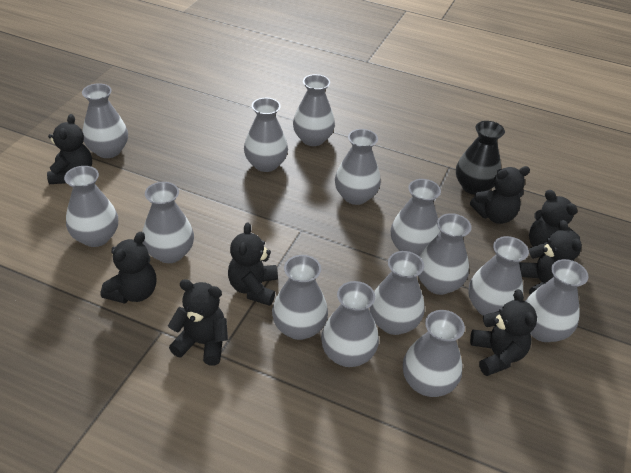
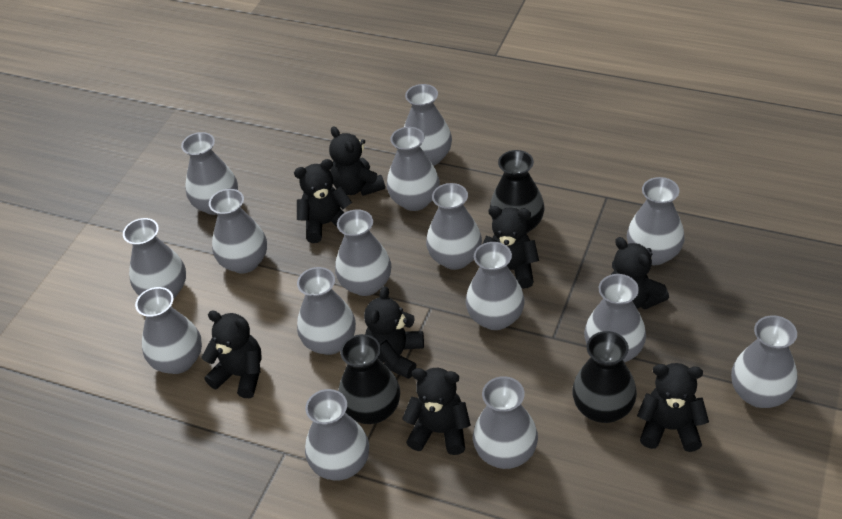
black vase: [456,121,505,195] = 1 -> [339,334,400,424] [490,150,545,234] [572,331,637,423] = 3
grey vase: [64,166,118,247] [82,83,128,158] [142,182,194,263] [244,98,288,172] [272,255,328,340] [293,74,335,146] [321,281,379,367] [335,129,381,205] [370,251,424,335] [391,179,441,256] [403,310,465,397] [418,213,471,295] [468,236,529,316] [526,259,589,342] = 14 -> [123,218,186,299] [135,287,202,374] [181,132,238,215] [209,189,267,274] [297,267,356,355] [305,389,369,481] [335,209,391,296] [387,127,439,211] [404,84,452,166] [426,183,482,270] [466,242,525,330] [473,376,538,469] [584,274,646,363] [627,177,685,265] [731,315,797,408] = 15

